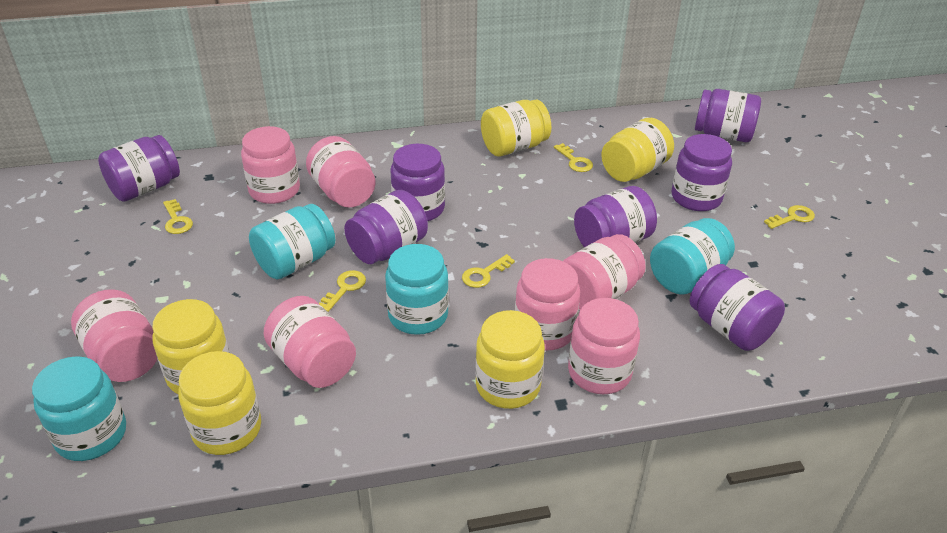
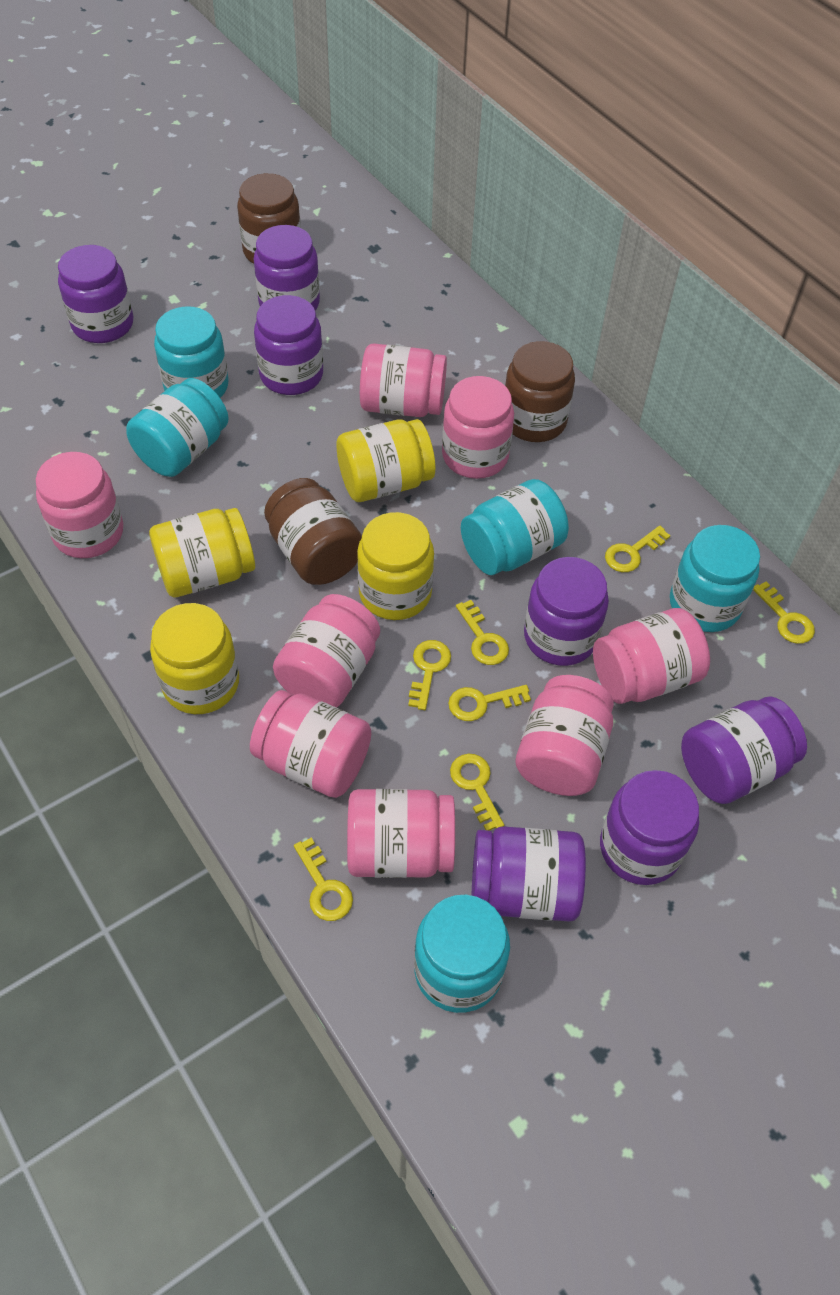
brown jar: none = 0 -> [237,173,301,264] [264,478,362,585] [505,341,575,442] = 3
pink jar: [71,289,157,382] [241,126,300,204] [264,296,356,388] [306,136,376,208] [515,258,580,350] [563,234,646,310] [568,298,640,394] = 7 -> [36,452,123,558] [250,690,371,798] [273,594,380,708] [347,789,455,878] [360,343,447,417] [442,376,514,479] [515,675,614,796] [593,608,710,704] = 8
turquoise jar: [32,356,126,461] [249,204,336,279] [385,244,449,335] [650,218,735,295] = 4 -> [126,378,229,477] [154,306,229,398] [414,895,510,1013] [461,479,569,575] [670,525,760,632] = 5
yellow jar: [152,299,230,394] [178,351,261,455] [475,310,545,409] [481,99,551,157] [601,118,674,182] = 5 -> [149,508,255,597] [150,603,239,714] [336,419,435,502] [357,512,434,620] = 4
yellow key: [163,199,193,234] [319,270,366,312] [462,254,515,288] [554,143,593,172] [764,205,815,229] = 5 -> [294,838,353,921] [408,640,451,710] [448,685,531,721] [450,754,504,830] [456,600,509,665] [605,526,670,572] [753,581,815,644] = 7

